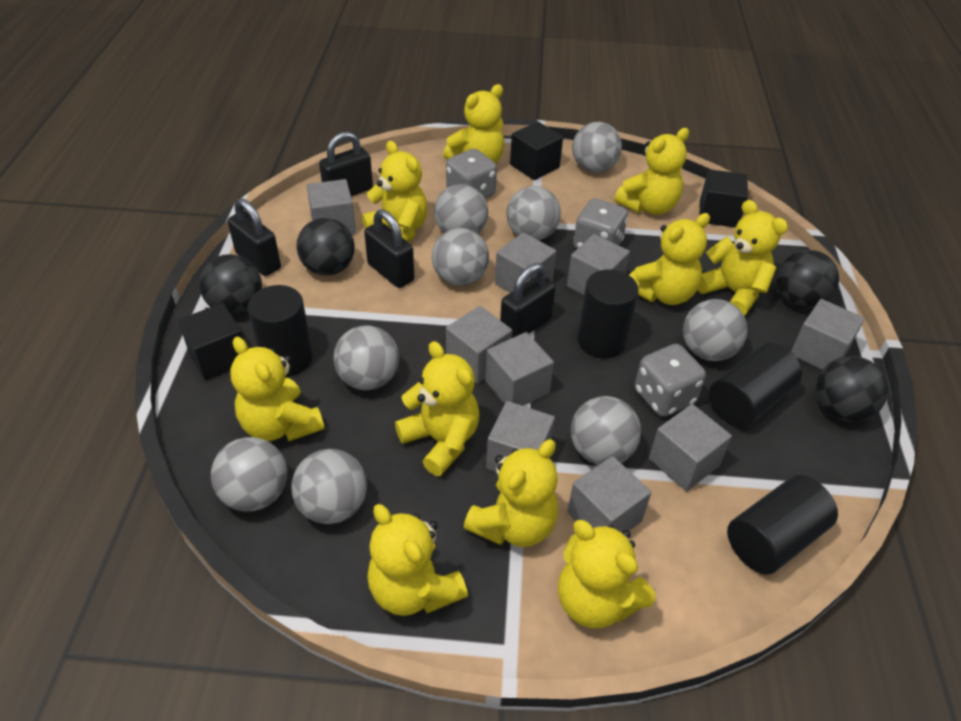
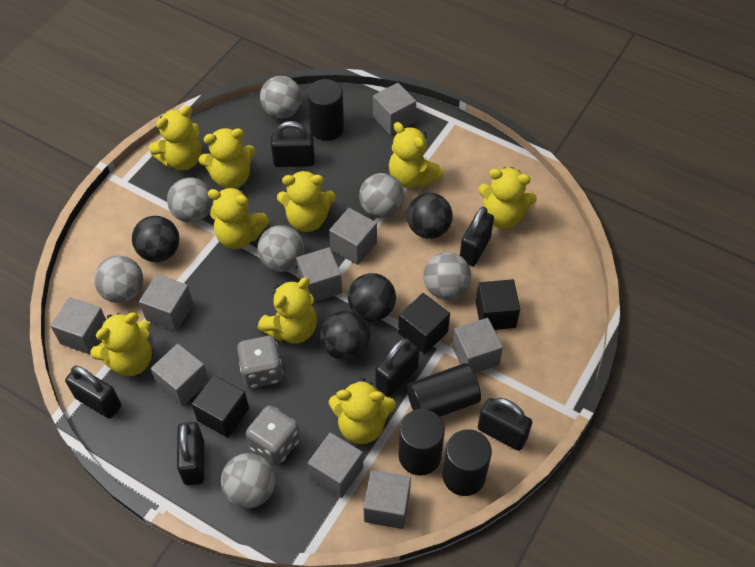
black padlock: [228,198,281,276] [319,132,373,196] [364,209,414,288] [500,263,556,338] = 4 -> [65,366,121,419] [177,422,204,485] [271,121,315,167] [376,338,419,397] [460,207,494,266] [478,398,532,451] = 6
grey ball: [211,437,287,512] [291,449,367,524] [334,325,399,390] [432,228,489,286] [434,184,488,234] [507,186,561,240] [571,396,641,465] [572,122,622,173] [683,299,748,361] = 9 -> [94,256,143,303] [167,178,213,223] [221,453,275,508] [257,225,304,272] [260,76,302,119] [359,173,404,218] [423,252,471,300] = 7
grey dice: [446,149,497,199] [573,198,628,249] [635,344,706,417] = 3 -> [237,336,283,388] [246,405,300,465] = 2
yellow teddy bear: [230,337,324,441] [362,141,428,242] [367,504,468,616] [395,341,479,476] [443,84,504,164] [464,439,558,547] [558,520,655,628] [614,128,689,215] [629,213,710,305] [697,200,788,316] = 10 -> [90,313,152,376] [149,106,202,170] [199,128,255,188] [208,187,269,249] [257,277,317,344] [277,170,336,232] [329,378,396,444] [389,122,443,188] [478,167,537,229] = 9

